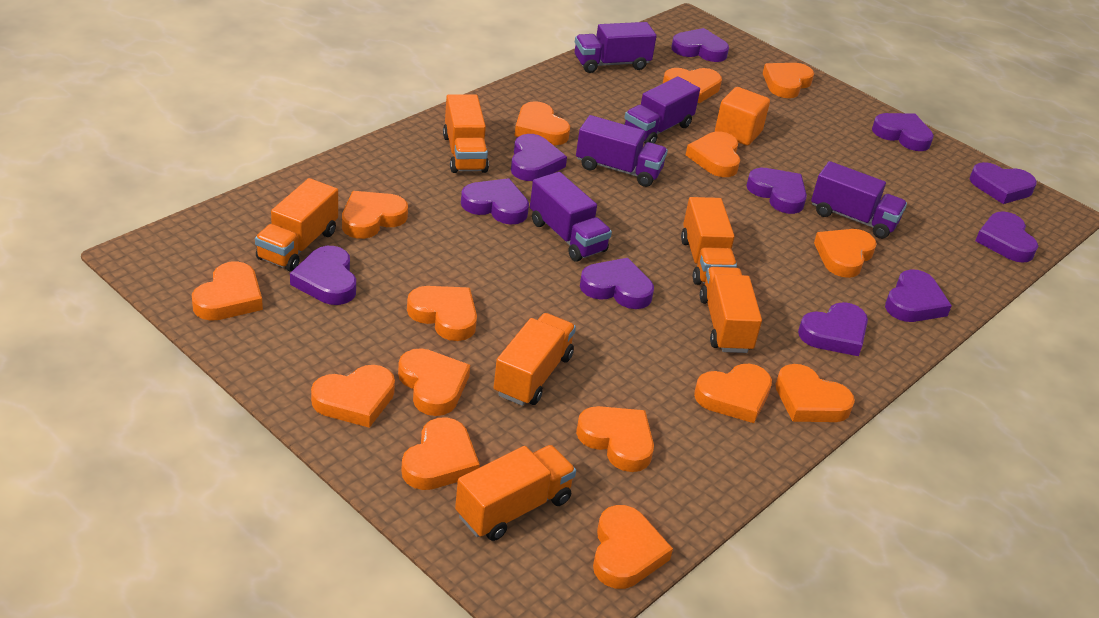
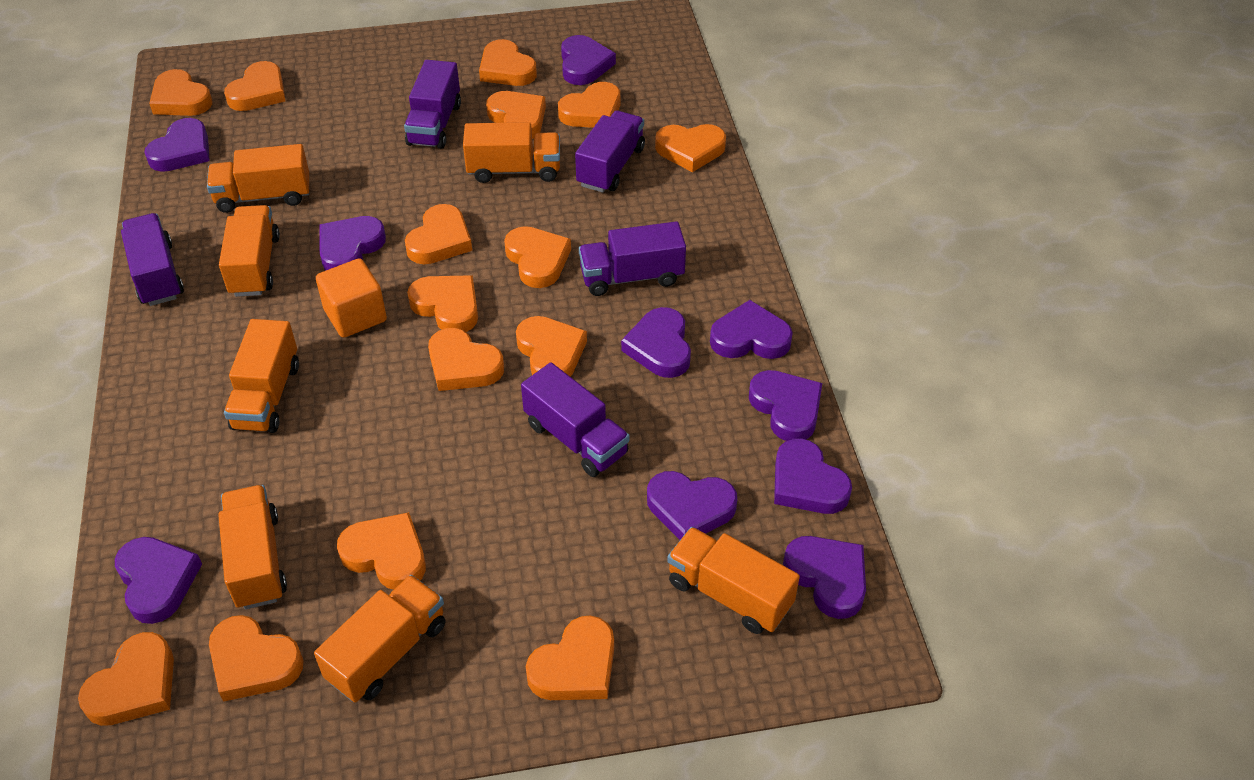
orange truck: [255,178,338,272] [443,94,489,173] [455,445,576,541] [494,313,576,406] [681,197,737,285] [700,267,762,353] = 6 -> [207,144,309,213] [218,485,287,609] [219,205,280,297] [224,319,299,433] [314,575,445,702] [463,122,560,183] [667,527,800,634] = 7
purple heart: [290,246,356,305] [461,178,529,224] [511,134,567,181] [580,258,654,309] [671,28,729,62] [746,168,807,214] [798,302,868,356] [872,113,934,151] [885,269,952,322] [969,162,1037,204] [975,211,1038,263] = 11 -> [115,537,202,624] [144,118,210,172] [320,216,386,270] [561,35,616,85] [621,307,691,378] [647,471,737,540] [710,300,793,359] [749,370,822,441] [774,438,852,514] [783,536,866,619] = 10

